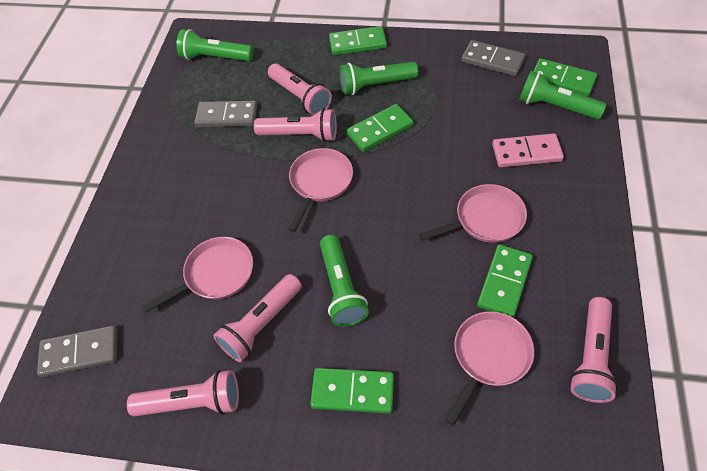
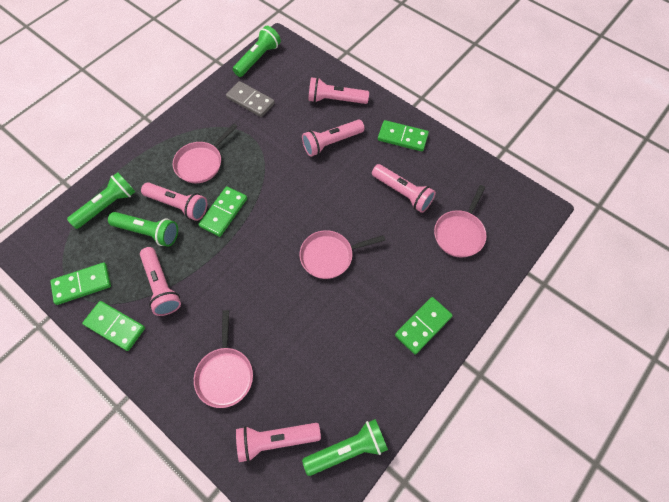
grey domino: [37,326,117,377] [194,101,257,127] [462,40,525,76] = 3 -> [226,81,275,117] = 1
pink domino: [492,133,564,167] = 1 -> none = 0
pink flashlight: [127,370,239,417] [213,274,302,362] [254,108,337,142] [268,63,332,115] [570,297,618,403] = 5 -> [140,247,181,316] [141,183,207,221] [236,423,321,462] [302,120,365,157] [308,77,369,104] [372,164,436,213] = 6

